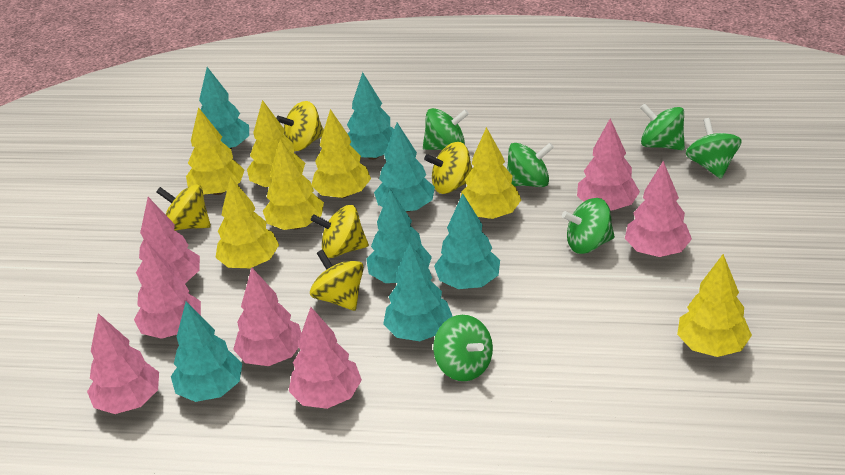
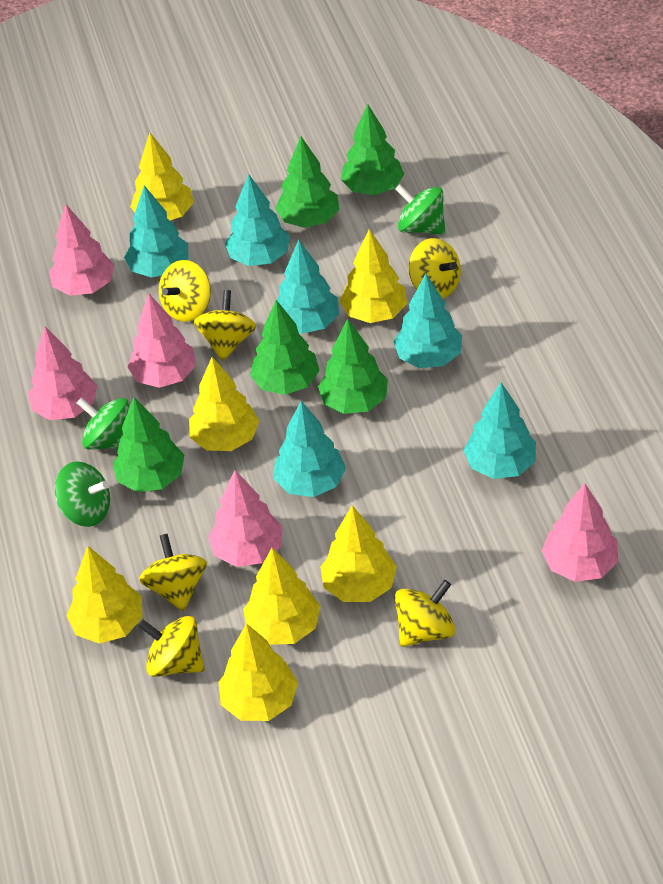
green spinning top: [423,108,469,150] [433,315,493,381] [507,143,554,187] [562,198,615,254] [640,103,685,150] [686,118,741,179] = 6 -> [54,461,110,527] [77,397,130,450] [395,184,445,235] = 3
green tree: none = 0 -> [112,397,184,492] [250,300,320,395] [275,136,339,228] [318,319,388,414] [341,104,404,195] = 5
pink tree: [87,313,159,414] [134,242,201,339] [136,197,200,283] [233,268,301,366] [289,307,362,409] [577,118,640,211] [625,161,692,257] = 7 -> [28,327,97,420] [49,204,114,296] [128,294,196,388] [208,470,283,567] [542,483,618,582] = 5
turquoise tree: [171,301,242,402] [199,67,249,149] [347,72,394,160] [366,189,432,283] [374,123,435,212] [383,242,453,341] [434,193,500,289] = 7 -> [124,185,189,277] [225,174,290,266] [274,401,346,497] [277,240,339,334] [393,274,462,368] [464,382,536,479] = 6
yellow spinning top: [156,184,211,231] [276,101,324,151] [310,249,364,311] [311,205,369,258] [424,142,472,194] = 5 -> [138,616,205,677] [139,533,207,611] [159,260,211,322] [194,290,256,361] [394,580,455,647] [409,238,461,298] = 6

